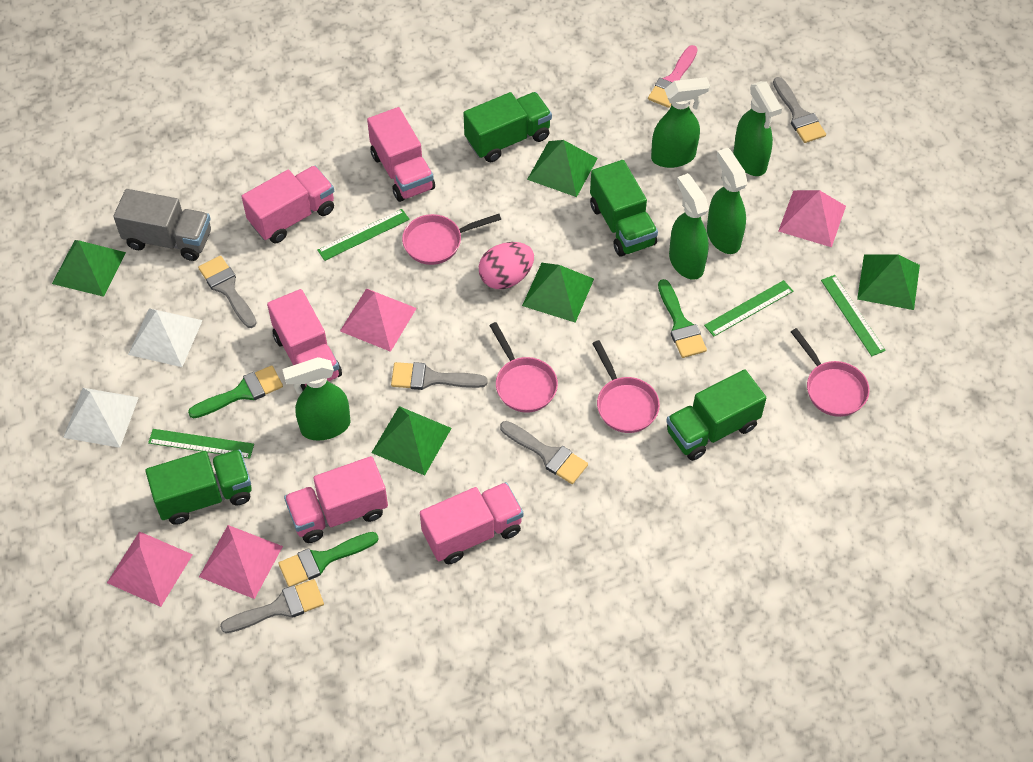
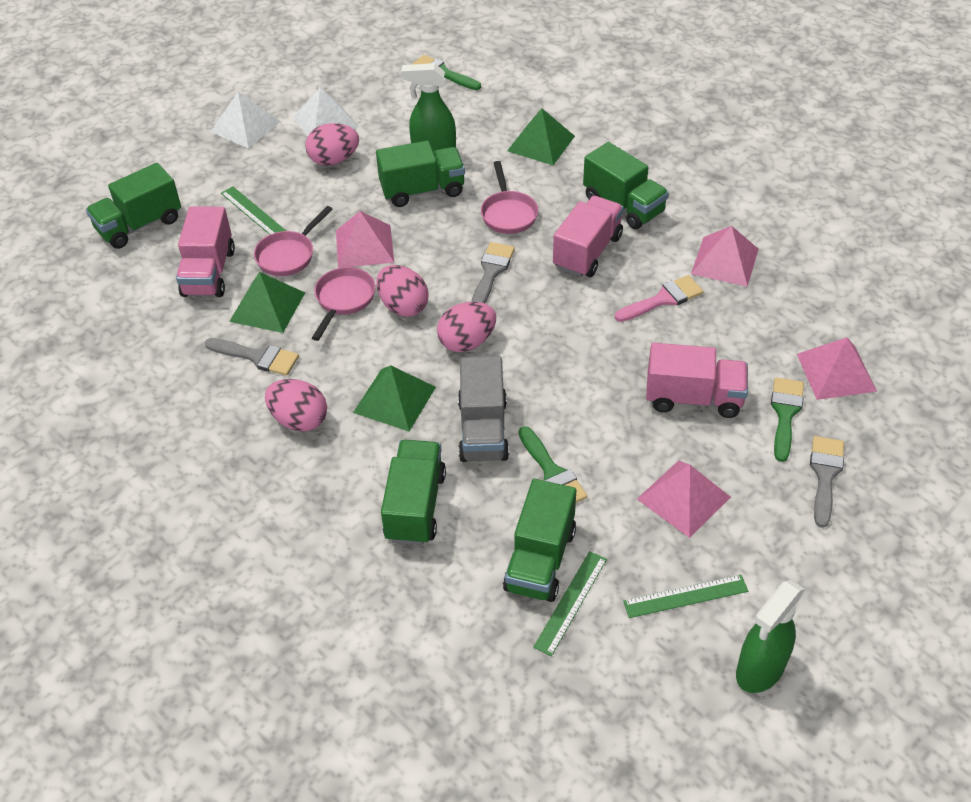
green pyramid: [52,240,126,297] [372,406,452,476] [522,263,594,323] [527,140,598,197] [857,254,920,310] = 5 -> [229,272,305,333] [353,365,436,431] [507,108,575,165] = 3
green ruler: [148,429,254,459] [317,209,410,261] [704,280,793,337] [821,275,886,356] = 4 -> [221,186,286,235] [533,551,607,656] [623,575,748,618] = 3
green spray bottle: [283,357,351,441] [651,77,710,168] [669,173,709,280] [707,148,748,254] [733,81,782,176] = 5 -> [401,63,456,152] [736,580,805,693] = 2
green truck: [146,450,252,525] [463,92,552,162] [590,160,658,257] [666,369,766,461] = 4 -> [86,163,181,249] [376,141,465,207] [381,440,446,545] [503,479,576,602] [583,142,669,229] = 5
grey brush: [198,256,257,328] [220,579,324,633] [391,362,488,390] [500,421,588,484] [773,77,826,143] = 5 -> [205,338,299,376] [471,242,515,303] [810,436,844,528] = 3
pink egg: [479,242,534,289] = 1 -> [265,379,327,432] [305,123,359,166] [376,265,429,317] [437,302,496,352] = 4
pink pan: [402,214,501,265] [489,322,558,412] [592,340,660,433] [791,328,870,417] = 4 -> [254,206,333,276] [312,267,376,341] [481,161,538,234] = 3
pink truck: [242,166,334,243] [267,289,342,390] [284,456,388,543] [367,107,435,202] [420,482,523,564] = 5 -> [176,207,235,297] [553,196,624,277] [646,343,748,418] = 3

